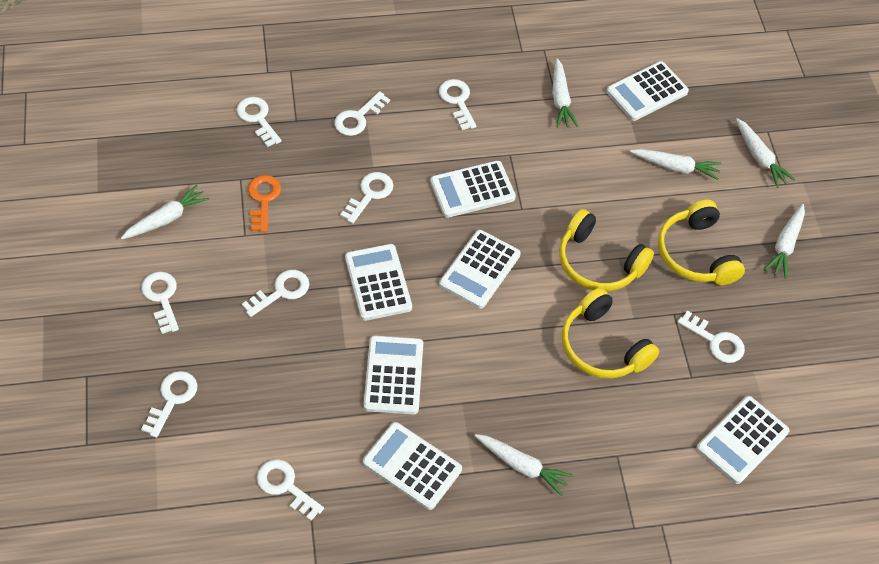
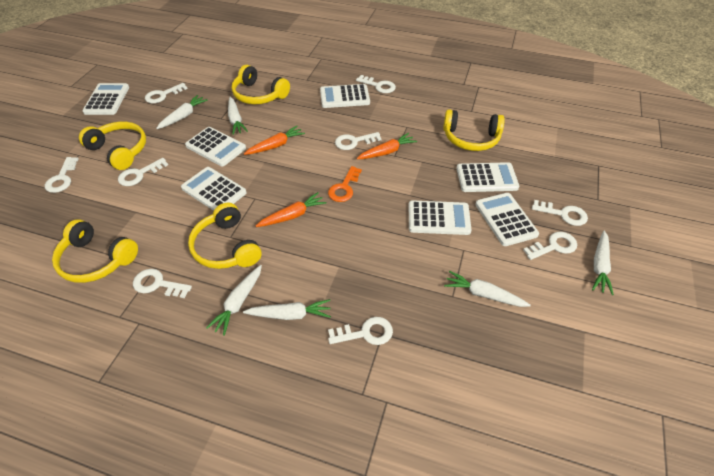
orange carrot: none = 0 -> [244,126,305,155] [256,192,327,227] [356,133,417,159] = 3
yellow headphones: [559,209,654,291] [562,288,659,378] [658,200,745,285] = 3 -> [52,219,138,283] [79,122,146,170] [188,203,262,269] [232,65,290,104] [443,110,505,151] = 5

